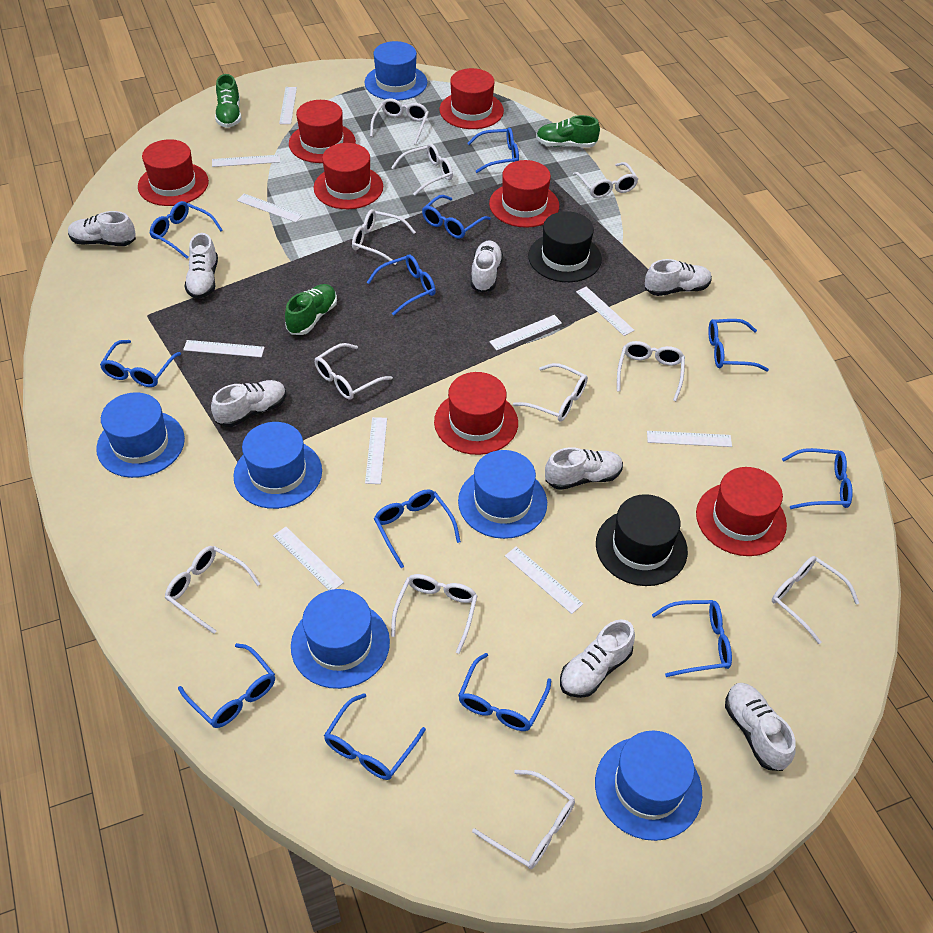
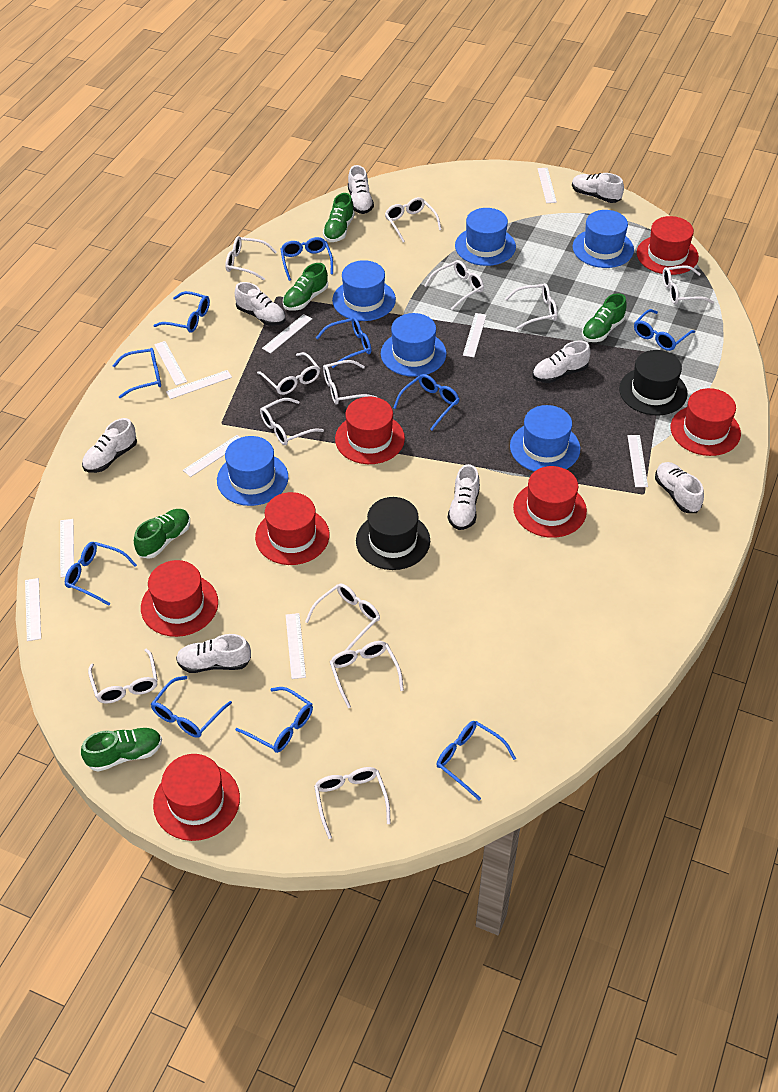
blue glasses: [100,340,181,387] [150,201,222,259] [178,643,275,728] [324,693,426,780] [367,254,436,316] [374,489,461,568] [422,195,491,239] [458,653,551,731] [467,127,519,173] [652,600,732,677] [708,319,769,372] [782,448,853,509] = 12 -> [65,542,137,606] [112,348,161,398] [151,676,232,738] [153,291,210,333] [235,687,313,753] [281,237,333,281] [316,317,371,368] [393,374,460,430] [436,721,516,800] [634,309,695,351] = 10
green shoe: [215,74,241,128] [285,284,337,335] [536,115,600,148] = 3 -> [81,728,162,772] [134,509,190,559] [283,263,328,311] [323,193,355,242] [582,293,627,342] = 5
white glasses: [165,546,260,634] [315,343,393,400] [352,209,416,265] [370,98,429,145] [391,143,453,196] [391,574,478,654] [472,770,575,869] [513,363,588,422] [573,162,638,198] [617,341,685,401] [772,556,859,644] = 11 -> [88,649,158,703] [225,236,277,280] [257,352,320,395] [260,398,324,445] [305,584,380,651] [314,767,391,839] [323,360,378,405] [330,641,404,708] [385,197,442,242] [424,260,484,310] [505,283,557,330] [663,266,714,304] = 12

